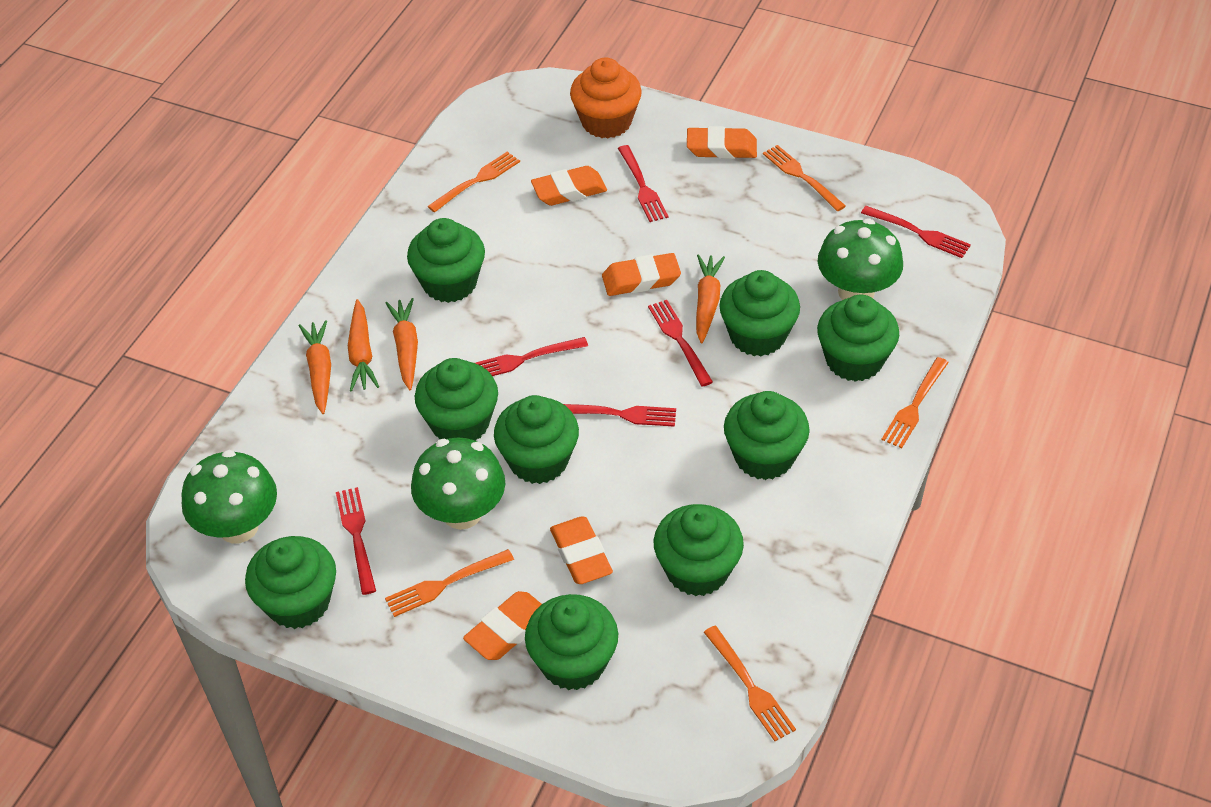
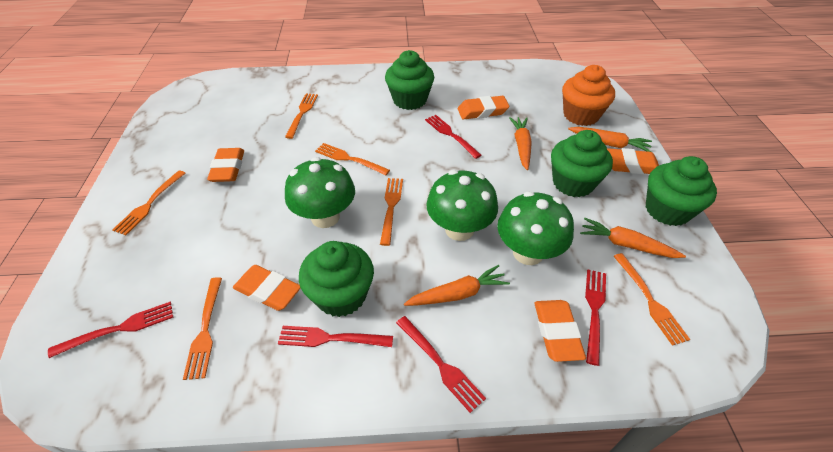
green cupcake: [245,536,336,629] [407,218,485,303] [415,358,498,441] [494,395,579,484] [525,594,618,690] [654,504,744,596] [719,270,800,356] [724,391,810,480] [817,295,899,382] = 9 -> [299,241,374,317] [385,50,434,110] [551,130,613,197] [646,156,717,226] = 4
orange fork: [385,549,514,617] [427,151,520,212] [704,626,796,741] [763,145,846,211] [881,357,949,448] = 5 -> [112,170,186,235] [183,277,222,380] [285,93,318,139] [315,143,390,175] [380,178,403,246] [614,253,690,346] = 6
red fork: [336,487,376,595] [476,337,588,376] [564,404,676,427] [618,145,668,222] [648,300,713,387] [861,206,971,258] = 6 -> [48,302,174,358] [278,326,393,347] [396,316,486,413] [425,115,482,159] [585,270,606,366] = 5

